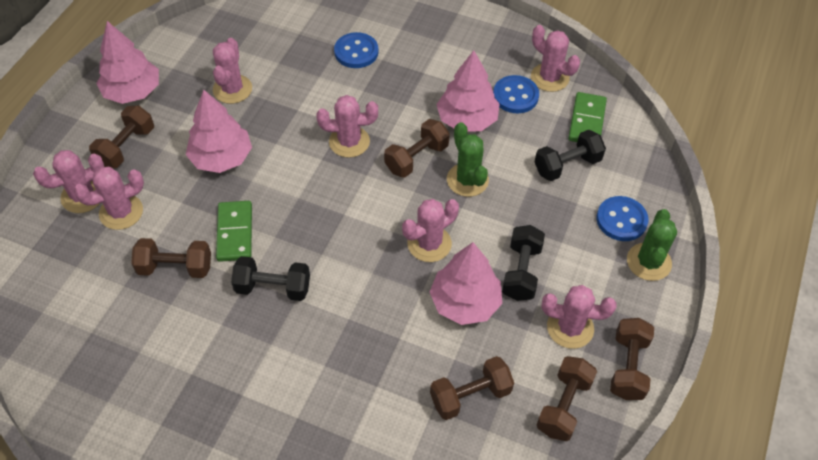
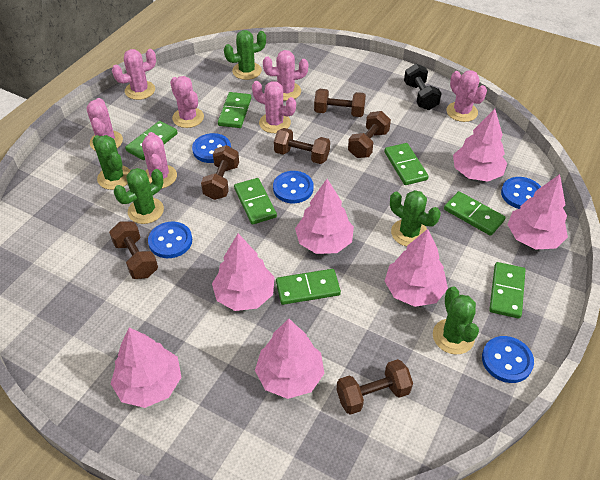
black dumbbell: [231,256,310,301] [502,225,545,301] [535,130,606,181] = 3 -> [404,64,442,110] = 1
blue button: [334,32,379,68] [493,75,539,113] [596,196,648,241] = 3 -> [148,222,192,258] [192,133,231,163] [273,171,314,203] [482,336,534,383] [501,177,541,209] = 5
green cactus: [447,122,489,197] [627,209,677,281] = 2 -> [92,135,131,190] [114,168,164,224] [224,30,266,80] [390,190,441,246] [433,287,479,354] = 5
green domino: [216,201,252,262] [568,92,607,142] = 2 -> [125,121,178,160] [218,92,251,128] [234,178,277,225] [276,269,341,305] [384,143,429,185] [444,191,506,236] [489,262,525,319] = 7
pink tree: [96,21,159,104] [186,90,252,173] [430,242,502,325] [436,51,500,132] = 4 -> [111,328,182,408] [212,234,275,311] [255,319,324,399] [295,179,354,254] [385,229,448,307] [453,109,507,182] [507,174,568,249] = 7

